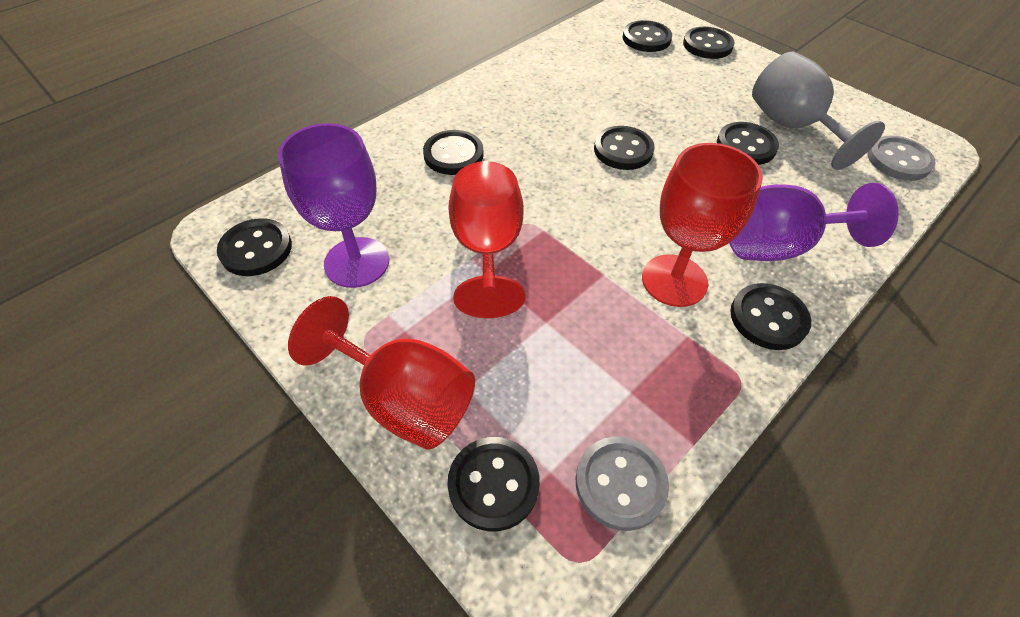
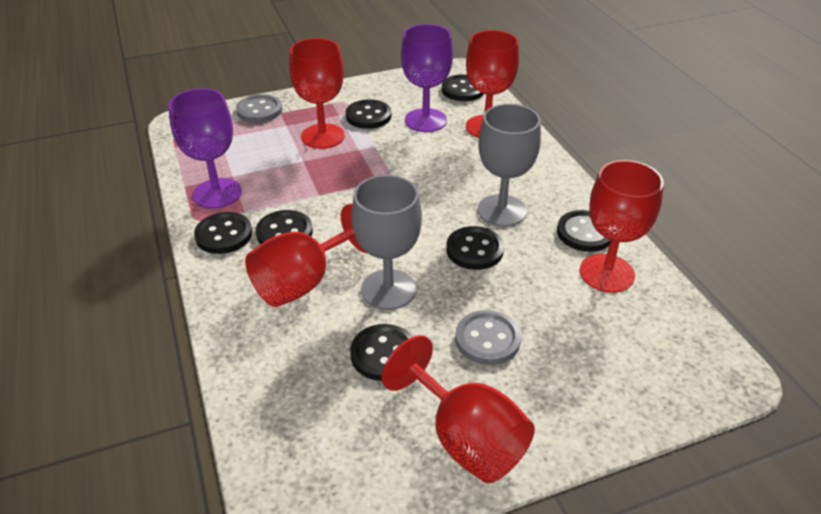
black button: [217,218,292,276] [423,130,484,175] [447,437,540,531] [594,126,655,170] [623,20,672,52] [683,27,735,59] [717,122,779,165] [730,283,811,350] = 8 -> [194,212,252,254] [256,210,313,244] [346,99,391,129] [350,324,412,381] [442,75,484,101] [446,226,504,270] [557,210,611,252] = 7
grey goblet: [752,52,885,170] = 1 -> [351,175,422,310] [477,104,541,227] = 2
red goblet: [288,296,475,450] [449,161,526,318] [642,143,763,307] = 3 -> [245,204,366,307] [289,38,344,149] [381,335,535,483] [466,30,519,138] [580,160,664,293] = 5

